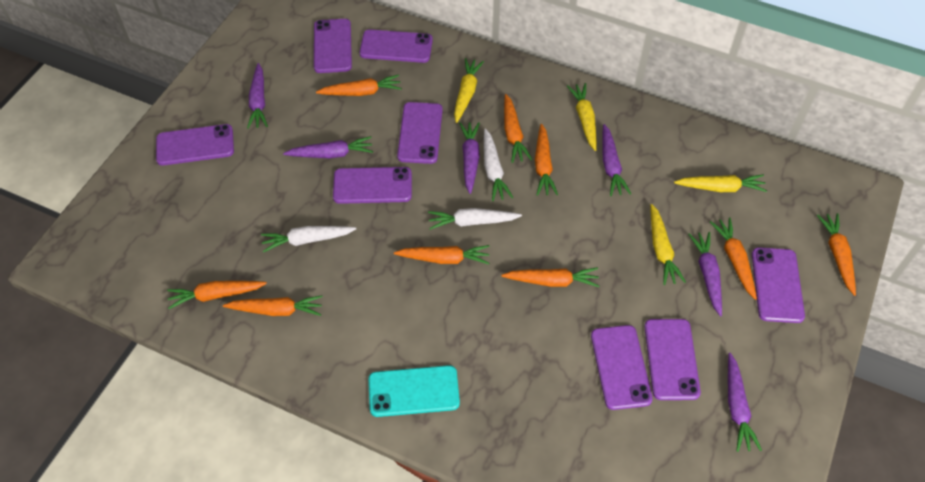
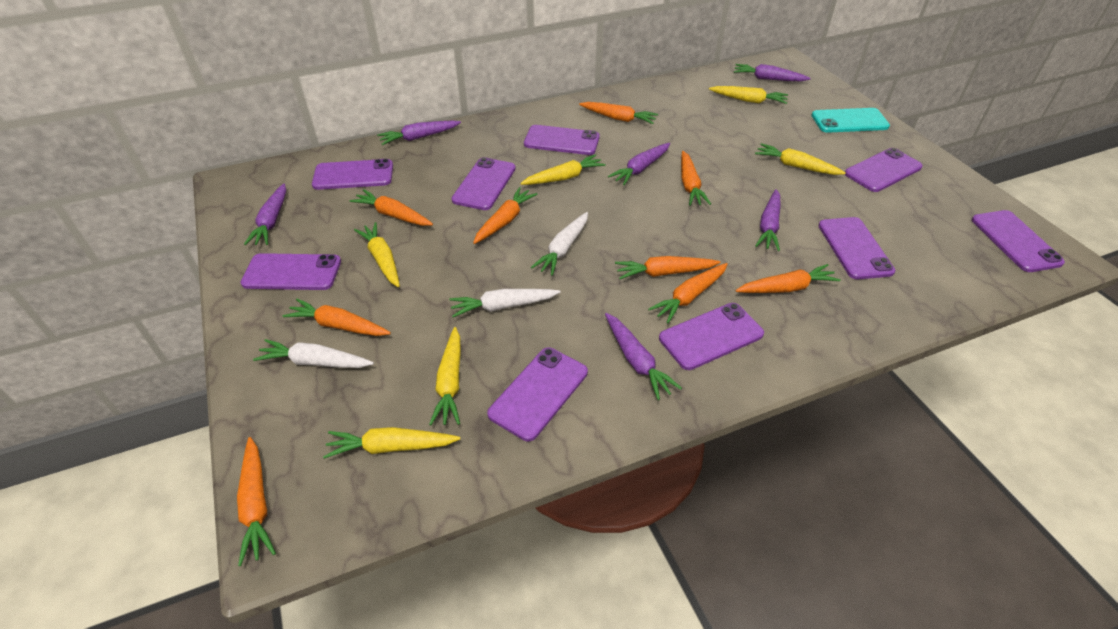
purple phone: [156,124,234,166] [314,19,352,73] [333,167,412,204] [359,29,433,63] [397,102,443,164] [591,325,653,410] [644,319,701,400] [752,247,805,323] = 8 -> [240,253,341,290] [312,159,393,190] [452,157,516,210] [487,347,588,441] [524,125,600,155] [659,303,764,370] [818,217,895,279] [845,148,923,192] [972,210,1065,272] = 9
yellow carrot: [454,58,484,123] [567,83,597,151] [651,204,686,285] [674,174,767,192] = 4 -> [323,427,460,459] [354,222,400,287] [429,327,461,425] [520,154,606,185] [709,86,788,104] [755,143,846,175] = 6

